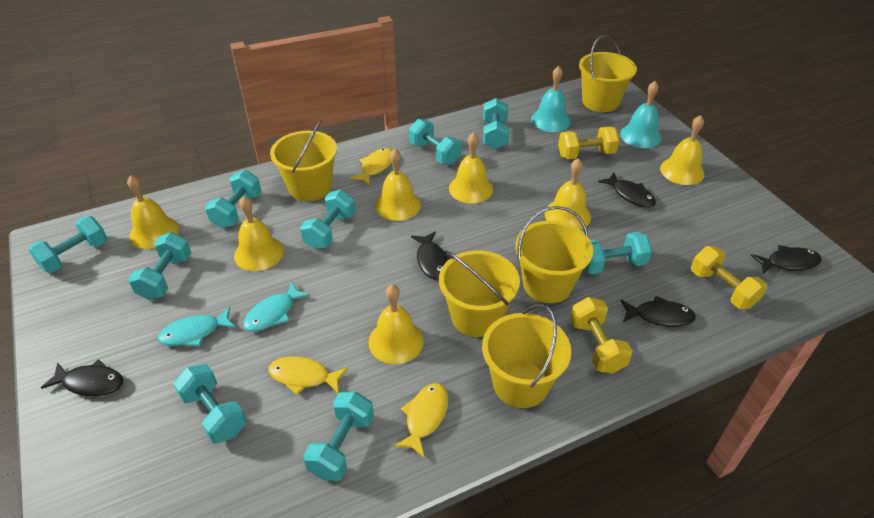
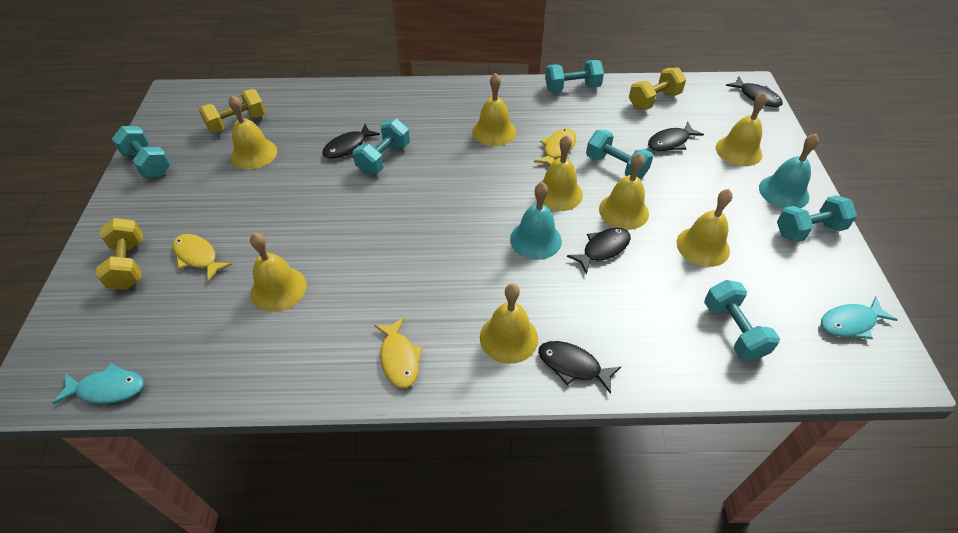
turquoise dumbbell: [28,216,107,273] [129,232,191,300] [173,364,247,443] [205,170,261,228] [300,190,356,249] [303,392,374,481] [409,119,462,165] [483,98,509,149] [584,231,652,274] = 9 -> [112,126,171,178] [353,119,410,174] [545,60,604,92] [586,130,653,179] [704,280,780,360] [777,195,857,242] = 6
yellow bell: [127,175,179,249] [234,196,284,271] [368,285,424,364] [375,149,421,221] [449,132,493,203] [545,158,591,230] [660,115,705,185] = 7 -> [229,95,277,170] [250,233,307,312] [472,73,516,146] [480,283,538,364] [534,135,583,211] [599,153,649,230] [677,189,732,267] [716,92,767,166] = 8
yellow bucket: [270,120,337,201] [439,250,520,337] [482,304,571,408] [515,206,593,303] [579,35,637,112] = 5 -> none = 0

